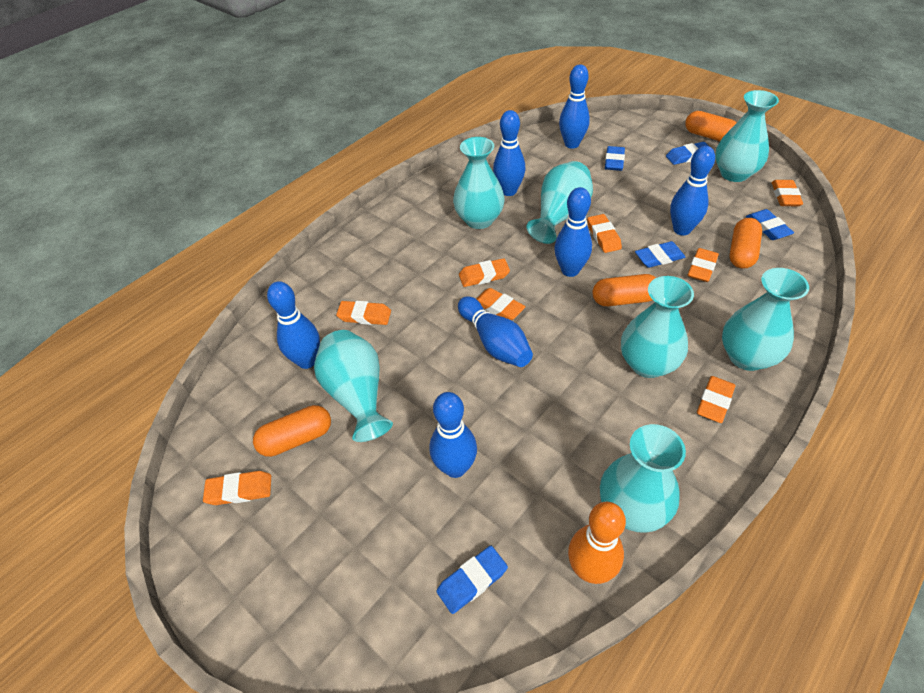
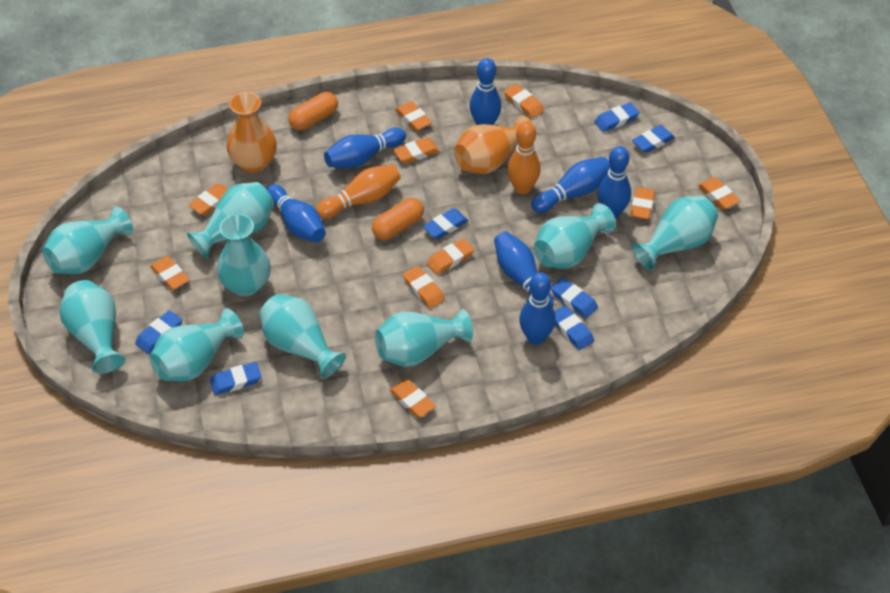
blue eraser: [436,546,508,614] [605,146,625,171] [635,241,686,268] [666,142,708,165] [746,209,794,240] = 5 -> [135,310,182,354] [210,362,262,395] [423,208,469,239] [551,278,598,318] [554,305,594,350] [594,102,640,132] [632,125,675,153] = 7
orange bowling pin: [568,502,626,584] = 1 -> [316,164,401,219] [507,121,541,194] = 2
orange capsule: [253,405,331,457] [592,274,656,306] [685,111,737,141] [729,218,762,269] = 4 -> [288,92,338,130] [372,198,424,240] = 2
orange eraser: [203,471,271,505] [336,301,391,325] [459,258,510,287] [476,288,526,320] [587,214,622,253] [688,248,719,282] [697,376,735,423] [772,180,803,206] = 8 -> [150,256,190,290] [188,184,228,215] [389,379,436,418] [393,137,440,164] [395,101,432,131] [403,266,445,309] [427,238,474,275] [504,83,544,118] [630,187,655,220] [698,177,740,209] = 10
orange vase: none = 0 -> [226,92,277,173] [454,116,536,174] = 2
turquoise vase: [314,330,393,442] [453,137,505,229] [527,161,593,244] [600,424,686,533] [621,276,694,378] [715,90,779,182] [722,268,809,371] = 7 -> [42,206,133,274] [60,280,125,374] [150,308,244,382] [187,182,274,259] [217,214,271,296] [259,294,346,379] [375,309,473,367] [534,203,616,269] [632,196,718,270] = 9

